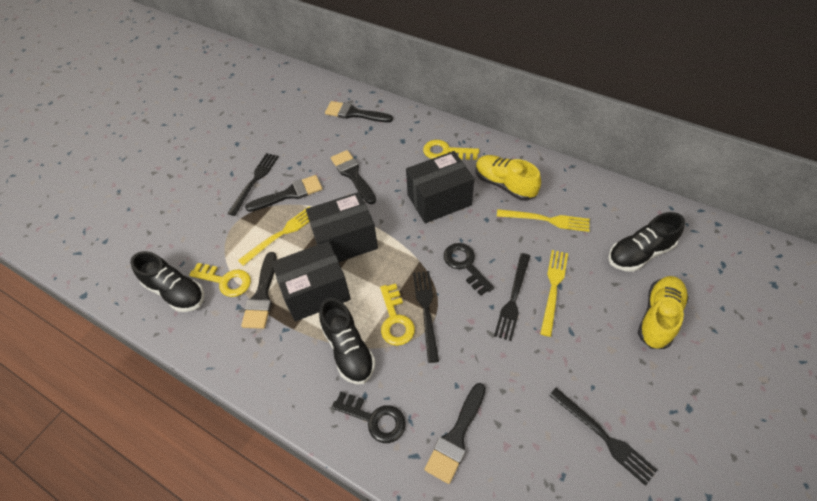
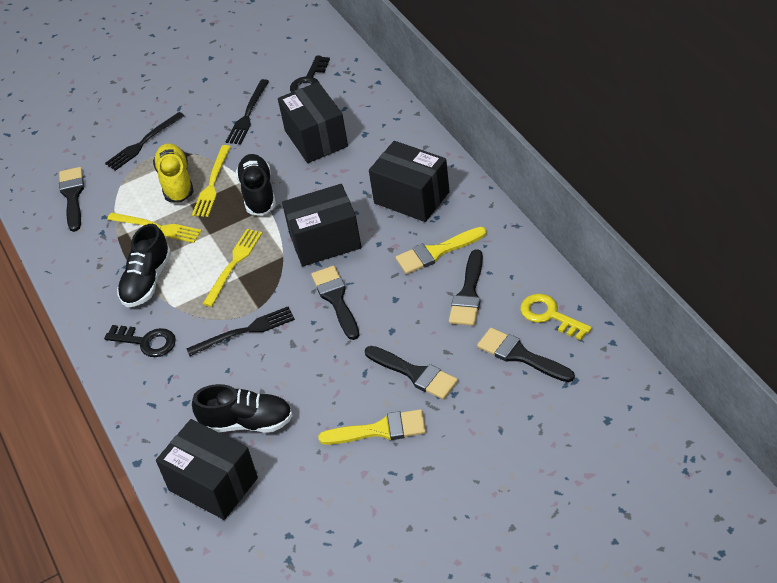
black box: [272,241,351,321] [306,192,378,262] [406,151,474,223] = 3 -> [156,419,258,520] [278,82,348,163] [282,184,362,266] [369,141,450,222] = 4
black fork: [227,153,279,216] [413,271,439,363] [494,253,530,341] [549,388,657,486] = 4 -> [105,112,185,171] [186,307,295,356] [226,79,269,145] = 3
yellow brush: none = 0 -> [318,409,426,445] [396,227,487,274] = 2
yellow key: [189,263,251,297] [380,284,415,346] [423,140,479,160] = 3 -> [521,294,592,341] = 1
yellow shoe: [476,155,541,201] [638,276,689,349] = 2 -> [153,143,194,202] = 1

